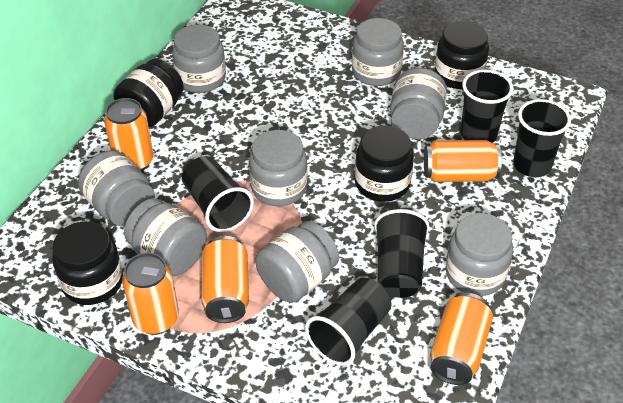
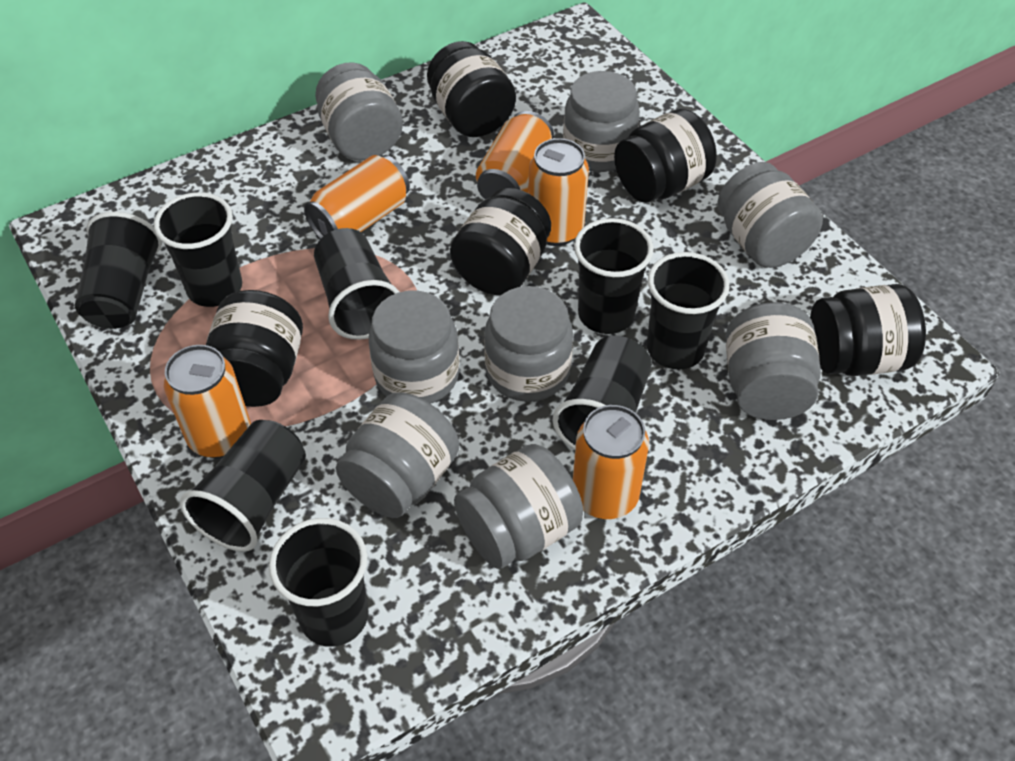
black cup: [182,156,254,232] [305,277,392,366] [374,209,429,298] [460,70,513,143] [513,99,571,177] = 5 -> [75,212,162,329] [154,192,242,307] [180,420,306,552] [269,518,369,647] [314,228,400,340] [553,336,652,450] [574,218,654,334] [647,252,730,370] = 8
black jar: [52,221,123,305] [113,59,184,128] [355,126,414,202] [435,21,489,89] = 4 -> [206,290,303,407] [427,41,516,137] [450,188,551,295] [614,109,717,203] [810,284,926,376] = 5

